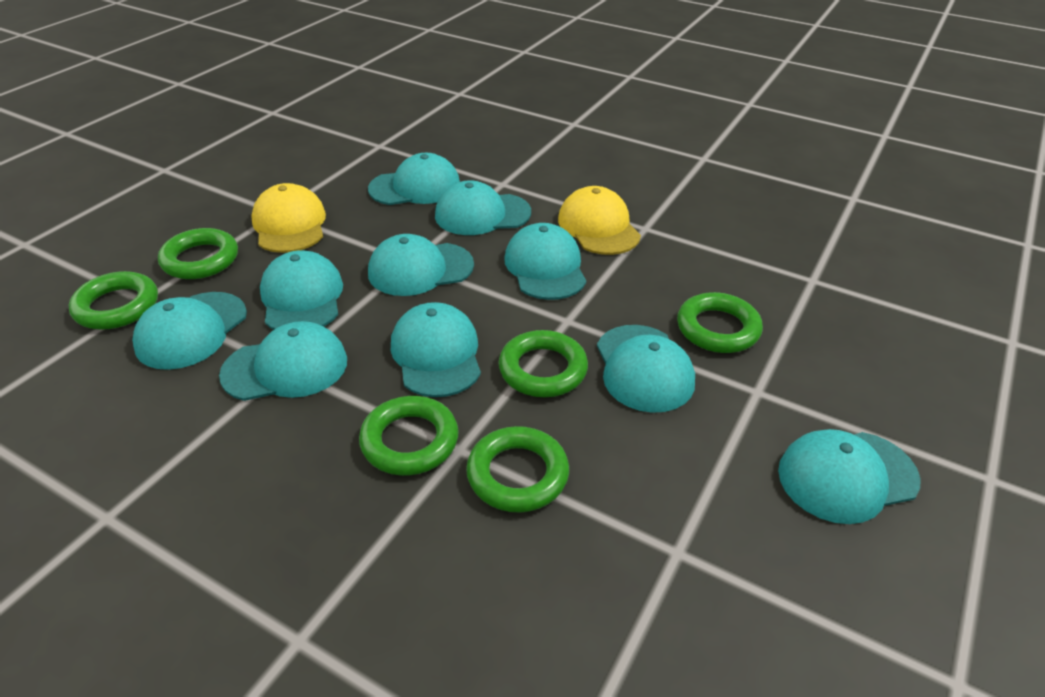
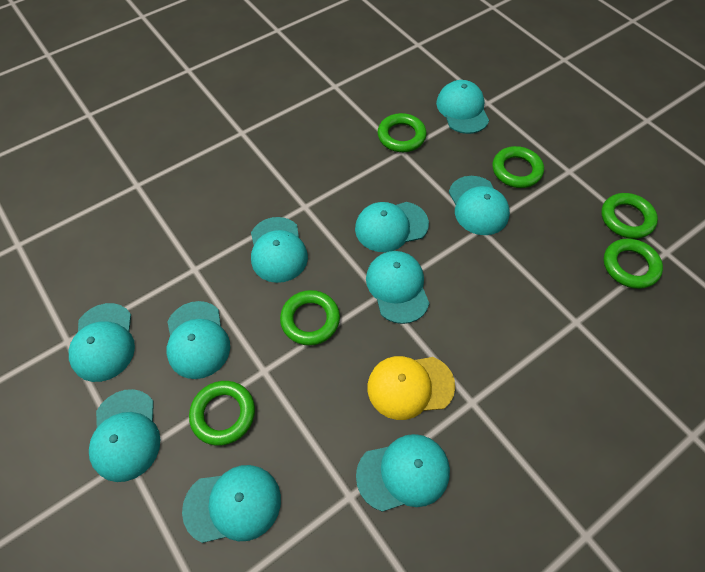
yellow cap: [251,183,326,253] [558,186,641,255] = 2 -> [367,356,455,420] = 1

